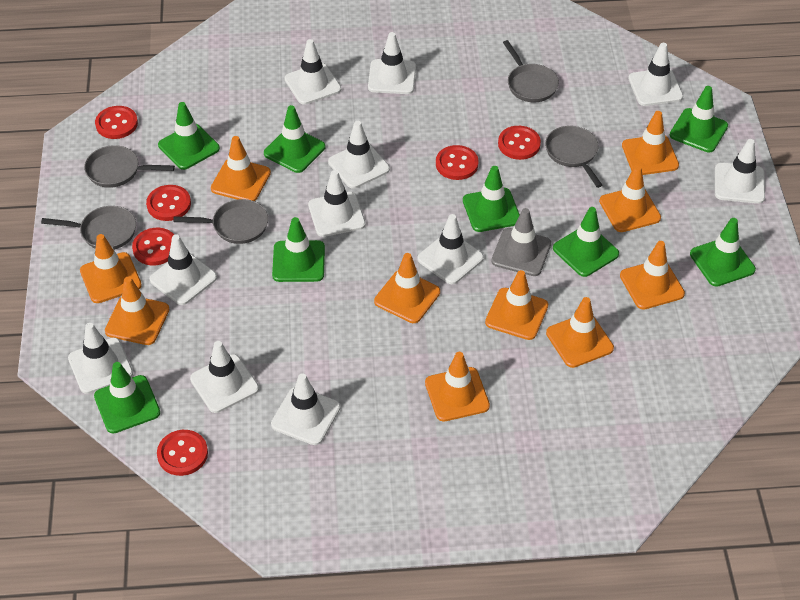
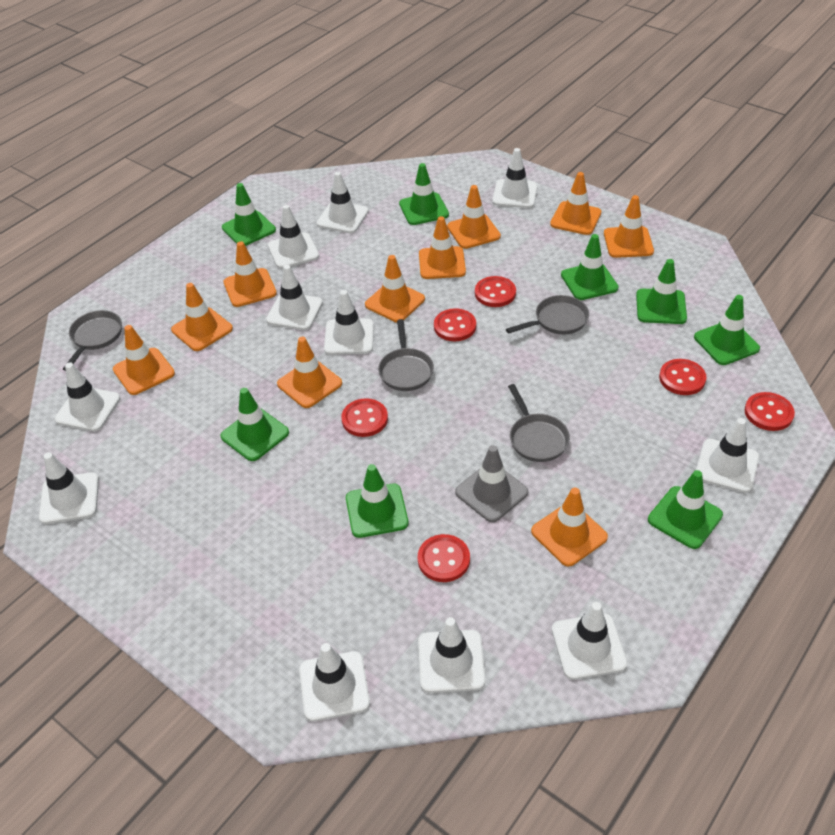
grey pan: [41,206,136,250] [84,145,175,188] [173,199,268,244] [503,40,559,102] [545,126,602,188] = 5 -> [63,310,122,371] [378,319,434,391] [506,295,589,334] [508,384,570,462] = 4

